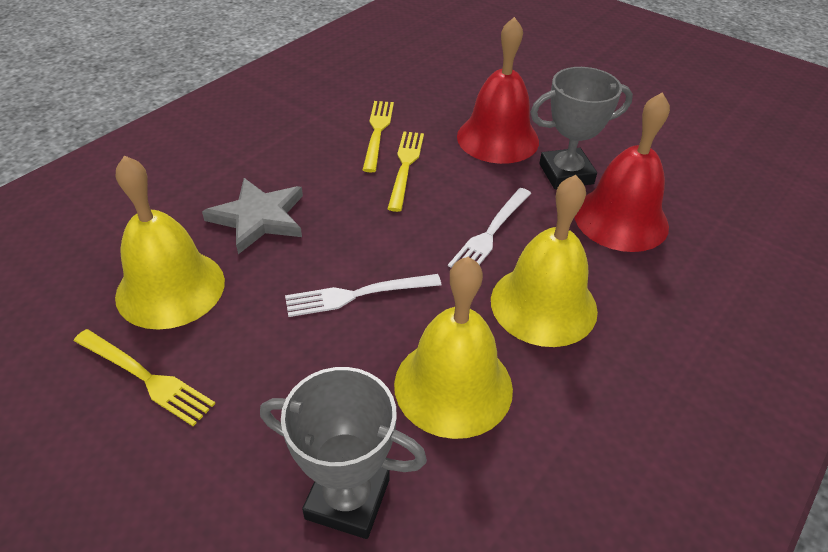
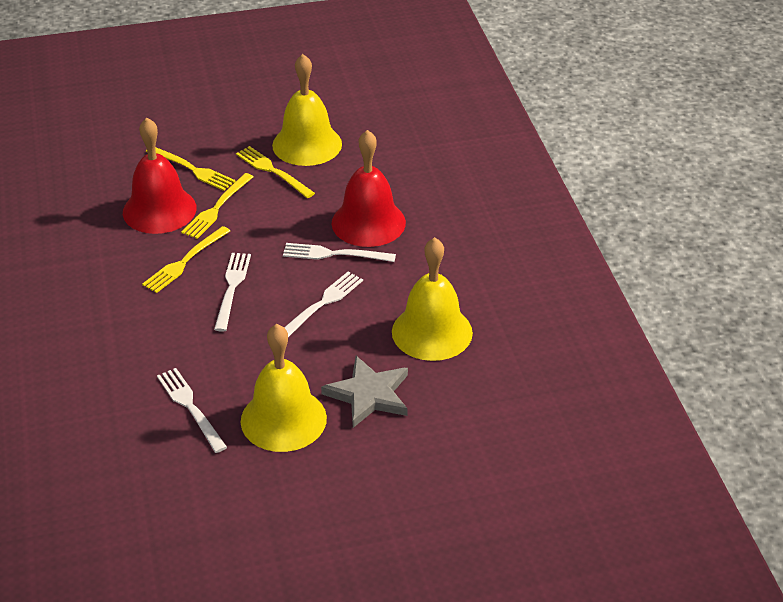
grey trophy: [260,367,427,539] [530,67,633,189] = 2 -> none = 0
white fork: [285,274,441,317] [448,188,531,268] = 2 -> [157,368,227,453] [214,253,251,332] [283,243,396,262] [284,272,363,337] = 4
yellow fork: [74,329,215,426] [363,101,394,172] [387,131,424,212] = 3 -> [142,226,230,293] [146,147,235,191] [181,173,253,239] [236,146,315,198] = 4

